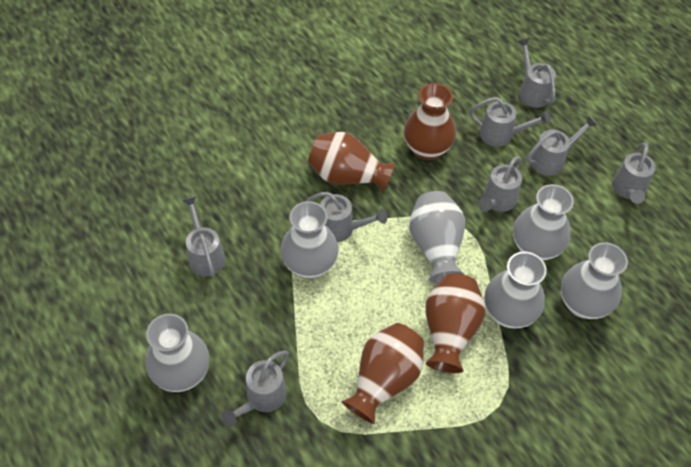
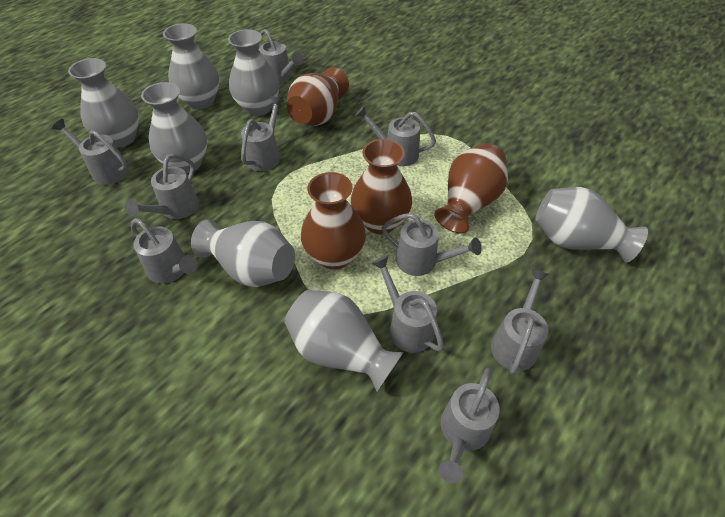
grey vase: [146,314,209,392] [281,201,339,279] [409,191,465,283] [485,251,547,329] [513,184,574,260] [561,242,628,319] = 6 -> [68,58,139,148] [141,82,207,174] [163,23,220,110] [191,219,295,287] [228,29,279,116] [284,290,403,392] [535,187,648,262] = 7
grey watering can: [182,196,225,277] [221,350,289,426] [305,192,387,242] [469,97,551,147] [478,156,522,212] [517,38,556,108] [526,115,597,176] [612,143,656,204] = 8 -> [52,119,129,185] [125,154,199,219] [131,218,198,284] [241,96,284,171] [258,29,303,84] [355,105,436,166] [372,256,444,353] [382,213,482,276] [439,368,500,484] [491,269,550,375] = 10

